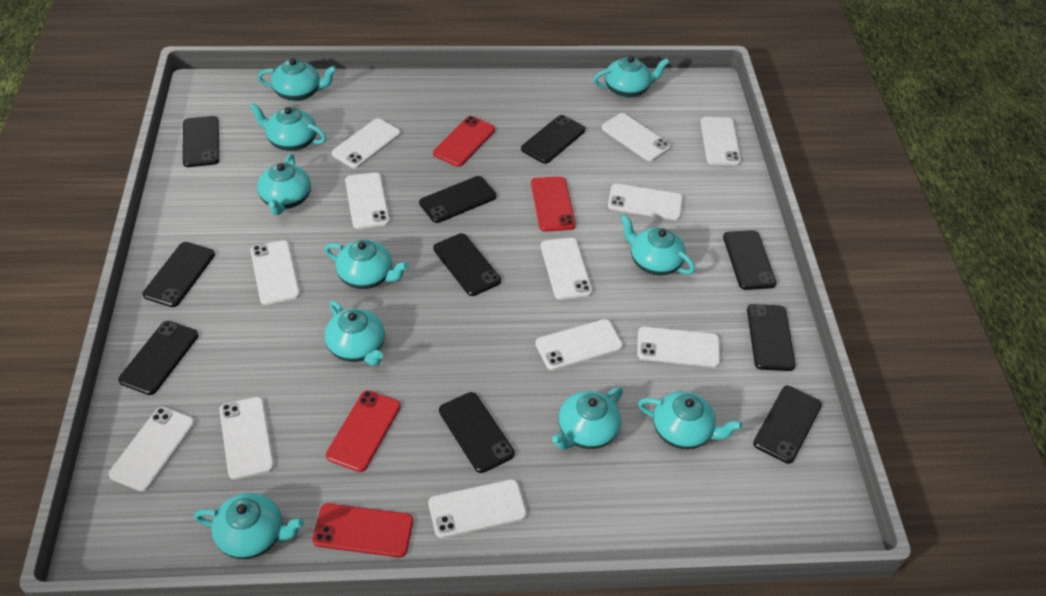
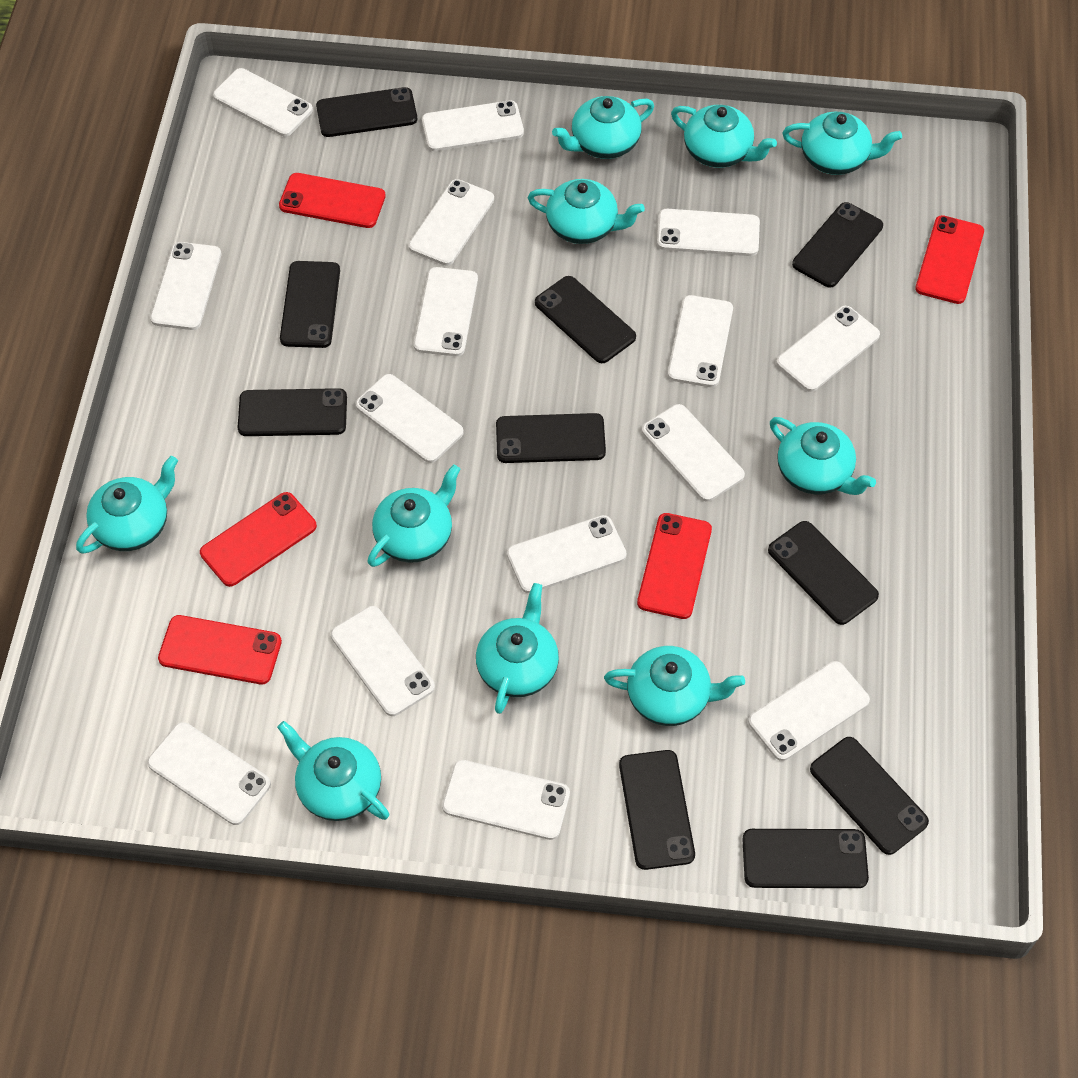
red phone: [312,503,413,557] [326,390,401,472] [433,116,495,167] [531,176,576,232] = 4 -> [158,615,282,684] [200,492,317,587] [279,173,386,228] [637,513,712,619] [915,215,984,304] = 5
white phone: [109,407,195,492] [220,397,274,480] [251,240,300,305] [332,118,401,168] [345,172,390,229] [428,479,527,538] [535,319,623,370] [541,238,592,300] [602,113,671,162] [608,184,683,220] [637,327,720,367] [701,117,741,166] = 12 -> [147,722,271,825] [150,242,221,330] [213,68,313,136] [331,606,435,716] [355,374,464,463] [408,179,494,266] [414,267,478,356] [422,100,524,151] [442,760,570,840] [507,515,627,593] [642,404,745,502] [657,209,760,256] [668,295,733,387] [748,661,870,761] [776,306,880,392] = 15

